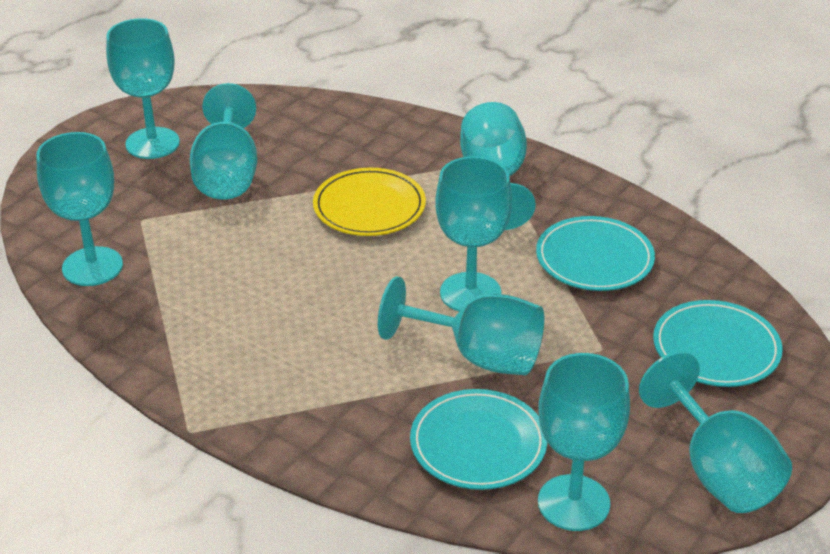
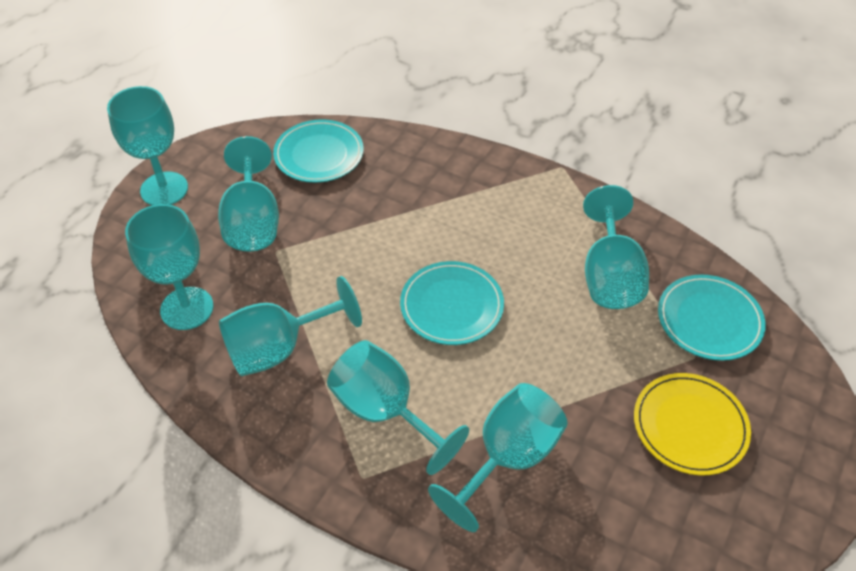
turquoise goblet: [36,132,123,286] [106,18,180,159] [190,83,257,200] [378,277,544,375] [435,156,512,312] [460,102,536,230] [538,353,630,531] [639,351,792,513] = 8 -> [107,86,188,205] [125,204,213,330] [218,136,279,251] [219,276,362,376] [327,340,469,475] [428,383,568,532] [583,185,649,309] = 7

